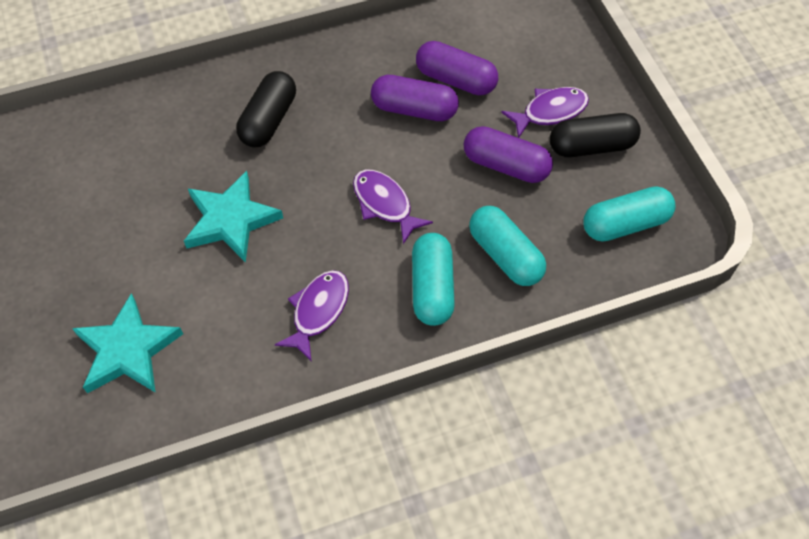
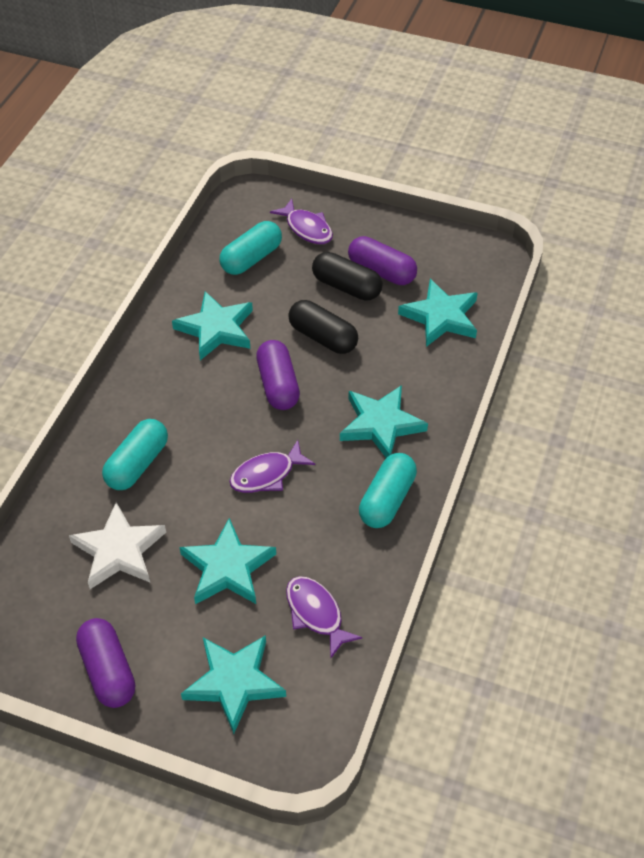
turquoise star: [72,293,183,393] [184,171,283,263] = 2 -> [172,291,253,360] [179,518,276,604] [181,635,286,734] [340,385,428,458] [398,279,477,347] = 5
white star: none = 0 -> [69,502,166,589] = 1

